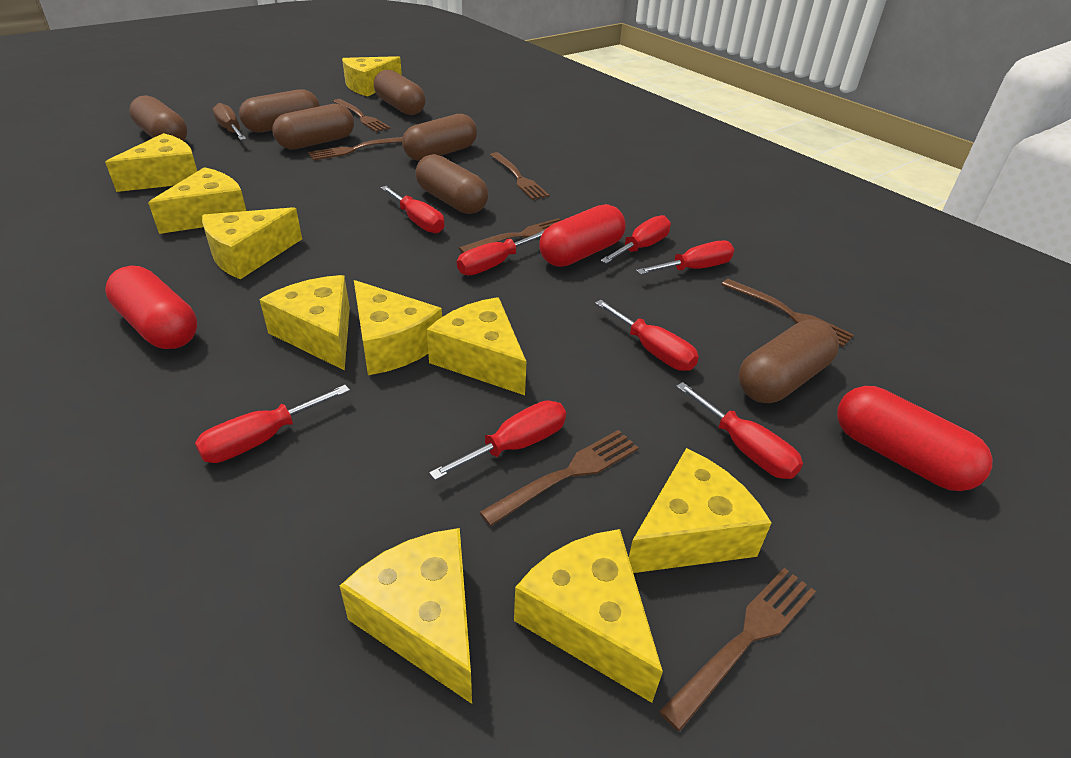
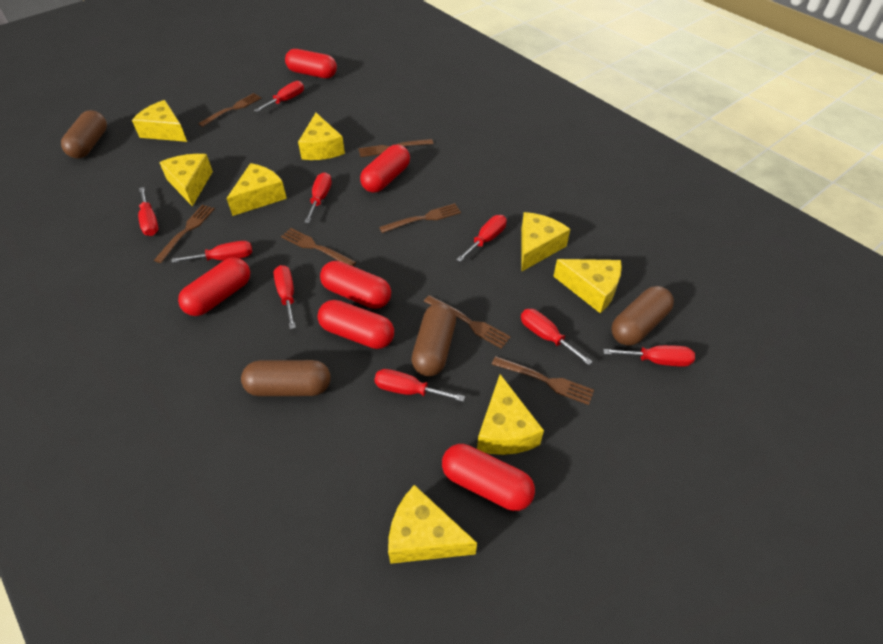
brown capsule: [129,96,188,141] [239,89,320,133] [272,104,354,149] [374,70,426,115] [402,114,477,161] [415,154,488,214] [739,320,839,403] = 7 -> [61,110,107,159] [241,360,331,396] [411,303,456,376] [611,286,674,346] = 4
brown screwdriver: [213,103,246,140] = 1 -> none = 0
red capsule: [105,266,197,349] [539,204,626,267] [837,386,993,491] = 3 -> [178,257,250,316] [285,49,337,78] [317,300,394,349] [320,261,391,309] [360,144,410,193] [442,444,535,511] = 6
red screwdriver: [195,385,350,463] [381,186,444,233] [429,401,566,480] [457,230,544,276] [595,300,699,371] [600,215,671,264] [636,241,734,275] [676,382,803,479] = 8 -> [138,187,158,236] [172,241,252,263] [254,81,304,112] [274,265,296,329] [304,172,332,223] [374,369,465,402] [456,215,507,262] [521,309,593,365] [603,345,695,367] = 9
yellow cheese: [105,133,197,192] [148,167,246,234] [202,207,302,279] [259,275,350,371] [340,528,472,704] [342,56,402,96] [354,280,442,375] [427,297,526,395] [514,529,663,703] [629,448,772,573] = 10 -> [132,100,187,142] [159,154,213,206] [226,163,287,216] [298,113,345,160] [388,485,477,564] [477,374,544,455] [521,212,570,271] [553,259,622,313] = 8

